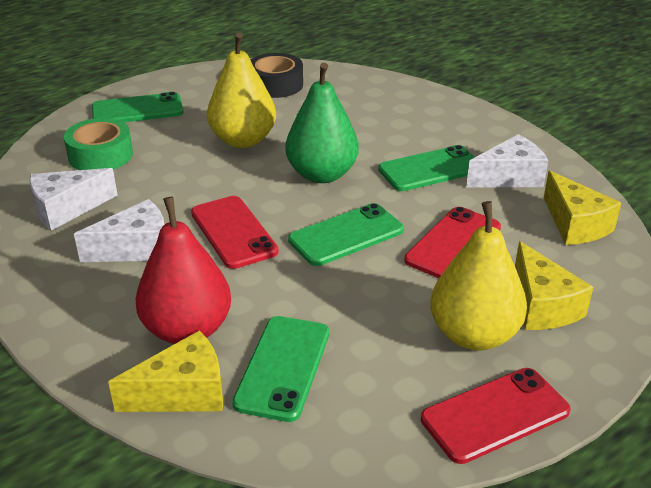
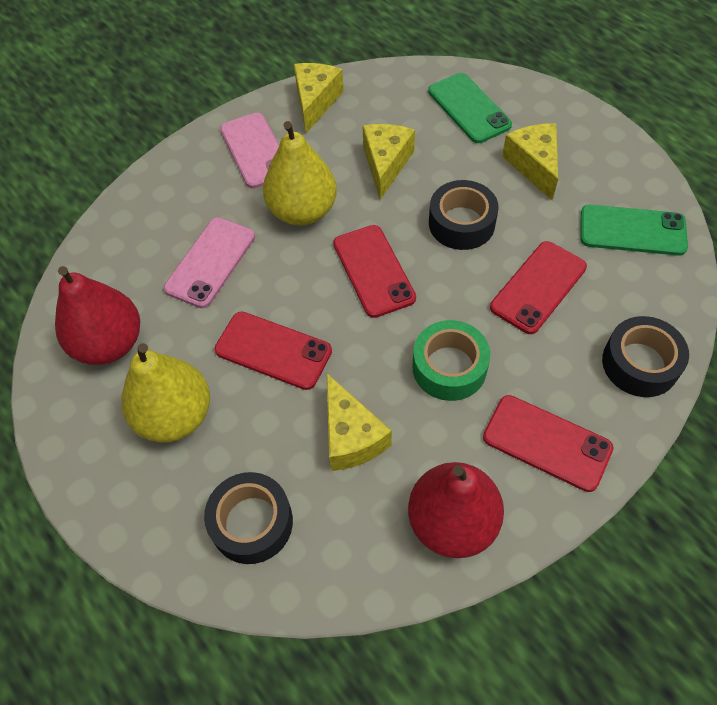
black tape: [251,53,303,98] = 1 -> [204,472,293,564] [429,180,499,250] [602,316,689,397] = 3
green pear: [285,63,359,183] = 1 -> none = 0
green phone: [92,92,183,122] [232,316,329,422] [288,203,404,266] [378,145,475,191] = 4 -> [428,73,512,143] [580,205,688,256] = 2
pink phone: none = 0 -> [164,217,255,308] [220,113,279,189] = 2
red pear: [136,196,231,344] = 1 -> [55,266,140,365] [408,462,504,558] = 2
red phone: [191,196,279,269] [404,207,501,278] [421,368,570,464] = 3 -> [214,311,332,390] [333,225,416,318] [483,395,614,492] [490,241,587,334] = 4
white cheese: [29,168,118,231] [74,199,165,262] [466,134,548,188] = 3 -> none = 0
yellow cheese: [108,331,223,412] [515,241,594,330] [544,171,621,245] = 3 -> [294,63,344,133] [327,373,392,471] [363,124,415,200] [502,124,558,200] = 4

